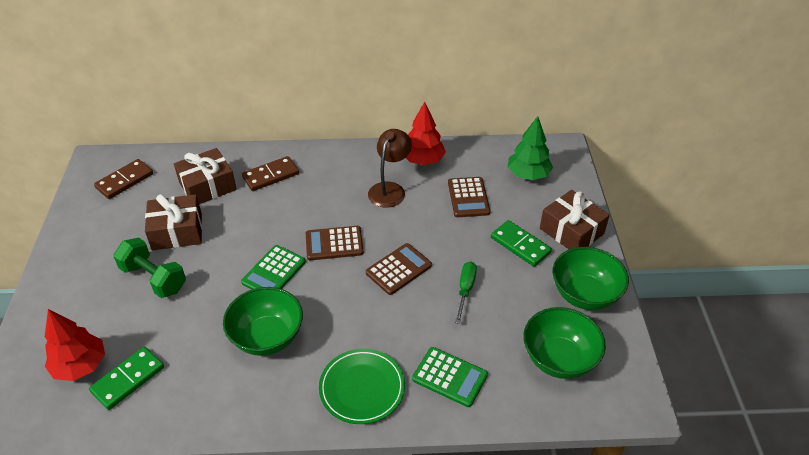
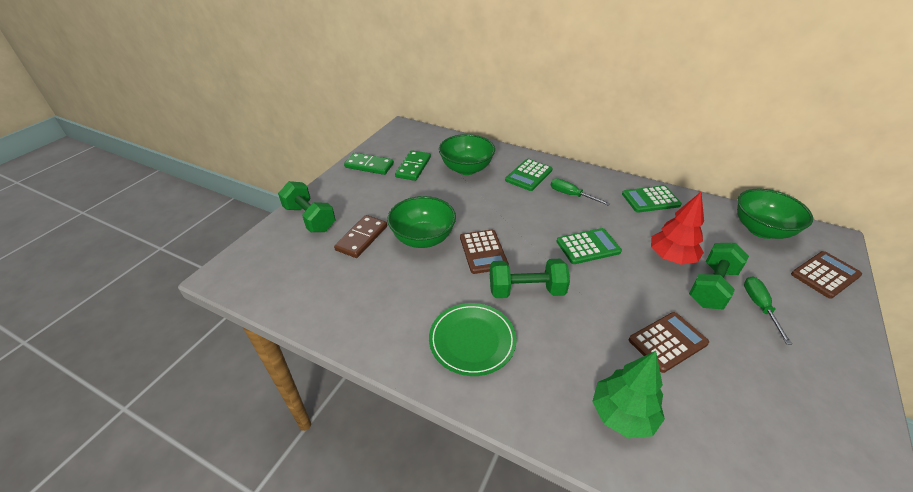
brown domino: [94,159,153,199] [242,156,299,191] = 2 -> [334,215,387,258] = 1
brown gift: [145,194,202,250] [174,148,237,204] [540,190,610,249] = 3 -> none = 0
brown lamp: [368,129,412,208] = 1 -> none = 0
green calculator: [241,245,306,290] [412,347,488,407] = 2 -> [505,159,553,191] [556,228,622,264] [622,185,682,213] = 3
green dumbbell: [113,238,186,298] = 1 -> [278,181,336,232] [490,259,570,298] [689,243,749,309] = 3
green screwdriver: [455,261,477,324] = 1 -> [551,178,611,206] [744,276,792,344] = 2
red tree: [45,309,105,381] [406,102,446,165] = 2 -> [651,192,704,265] = 1

